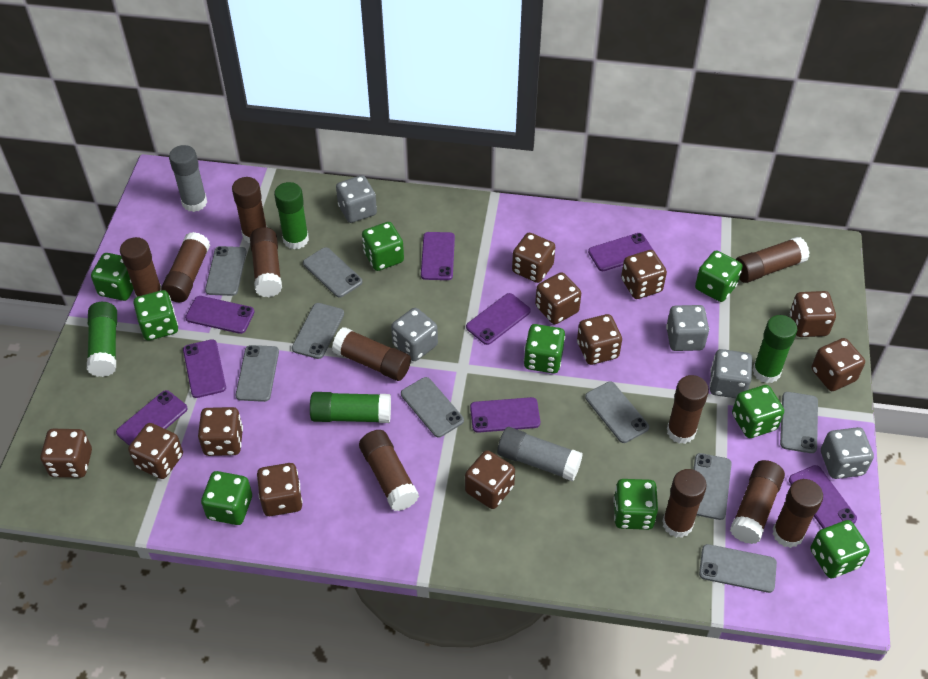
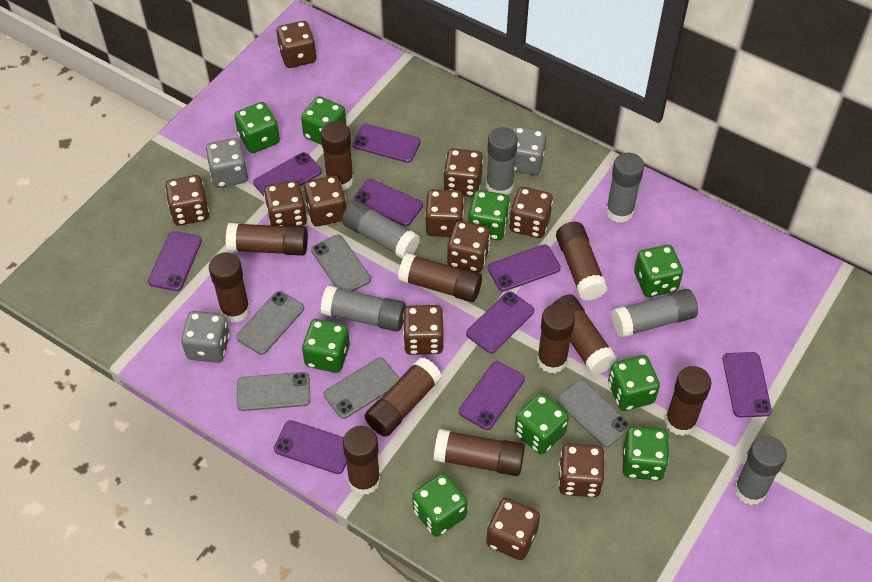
green glue stick: [87,302,117,377] [274,182,309,249] [310,392,391,423] [752,315,797,383] = 4 -> none = 0
grey dice: [336,175,377,223] [391,308,438,361] [666,305,709,351] [709,349,752,398] [821,427,874,479] = 5 -> [181,311,230,363] [205,138,248,188] [512,126,547,175] = 3
grey glue stick: [169,145,207,212] [497,427,583,481] = 2 -> [320,285,406,332] [342,200,420,259] [486,127,518,195] [606,153,644,223] [612,289,698,338] [734,436,787,505] = 6
grey phone: [205,246,247,296] [236,345,279,402] [292,303,344,359] [303,247,363,298] [401,377,464,438] [585,382,649,443] [693,453,732,520] [699,544,777,593] [780,392,818,453] = 9 -> [236,291,304,355] [237,372,311,411] [311,235,371,291] [324,358,400,419] [557,379,631,447] = 5
purple phone: [116,390,188,445] [183,339,226,398] [185,296,255,334] [421,232,455,280] [466,293,531,345] [470,397,540,433] [588,233,654,271] [789,465,857,529] = 8 -> [148,231,202,291] [253,152,322,196] [274,420,347,474] [353,124,421,163] [353,179,423,226] [459,361,525,430] [466,291,534,353] [488,244,561,292] [723,352,772,418] = 9

